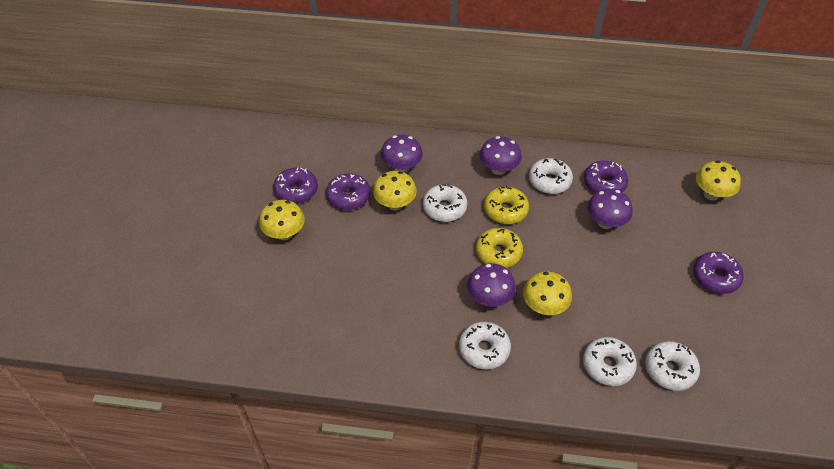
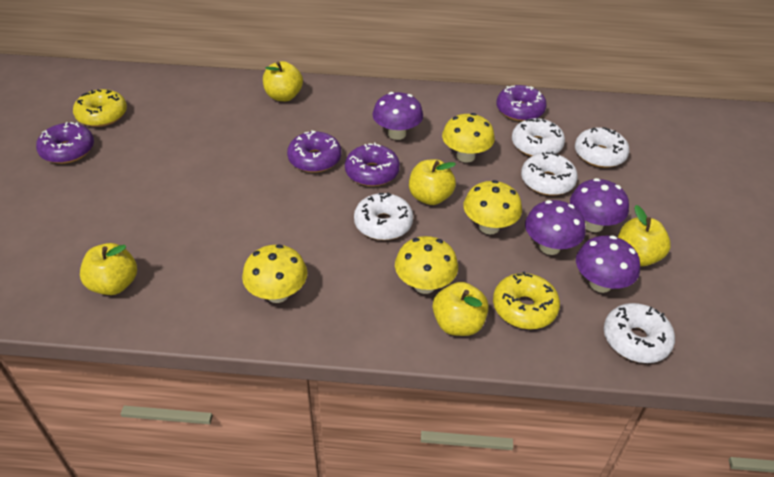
yellow apple: none = 0 -> [80,243,137,295] [263,61,303,101] [409,159,456,205] [433,282,489,336] [618,205,671,266] = 5

